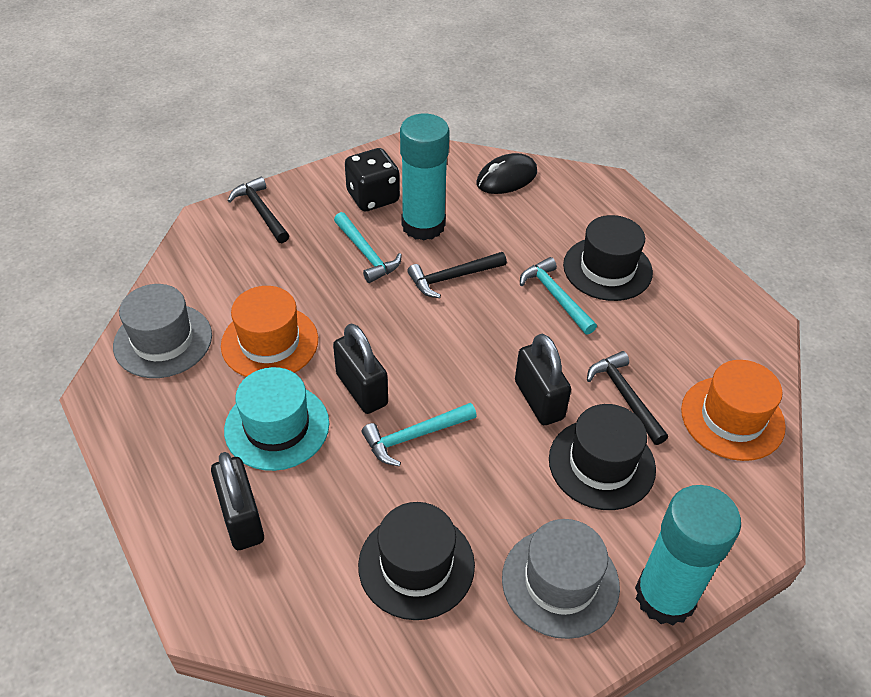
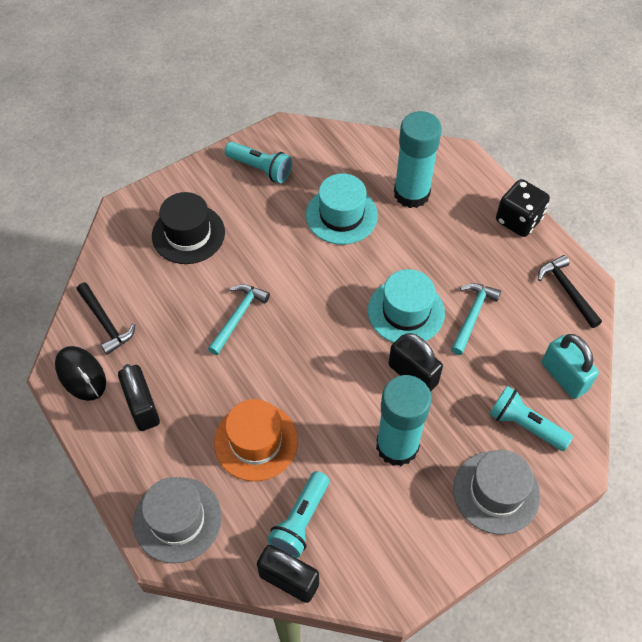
black hammer: [228,177,289,243] [407,252,507,298] [587,351,668,445] = 3 -> [77,282,135,355] [538,255,602,328] = 2
black hat: [358,502,475,620] [549,404,656,510] [563,215,653,301] = 3 -> [152,192,225,264] = 1
orange hat: [221,286,318,377] [681,360,786,461] = 2 -> [214,399,298,481] = 1
turquoise flashlight: none = 0 -> [225,142,292,183] [267,471,329,558] [489,386,573,451] = 3
turquoise hammer: [334,212,402,283] [362,403,477,466] [520,257,597,335] = 3 -> [208,284,270,355] [451,283,501,355] = 2
turquoise hat: [224,367,329,471] = 1 -> [306,173,378,245] [368,269,445,343] = 2
turquoise padlock: none = 0 -> [542,334,599,399] = 1

